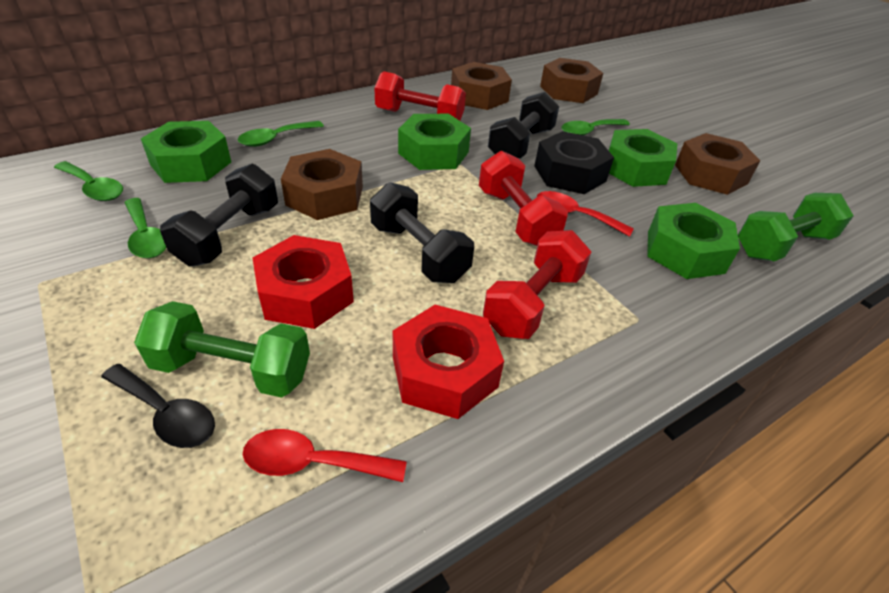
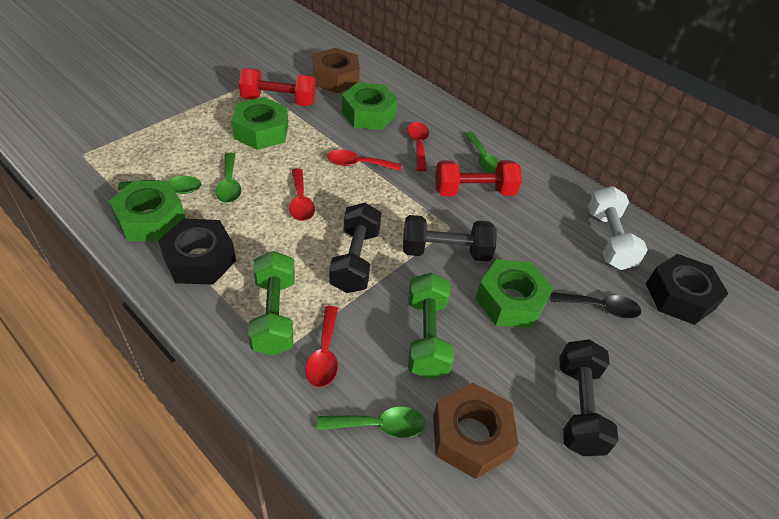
black nut: [534,131,614,194] = 1 -> [158,219,236,285] [646,254,728,325] = 2
brown nut: [281,149,363,220] [451,62,512,110] [540,58,603,103] [675,133,760,195] = 4 -> [313,48,360,93] [433,383,519,479] = 2
red dumbbell: [375,71,466,121] [479,151,568,246] [483,230,591,339] = 3 -> [239,68,316,106] [435,160,522,196] = 2
red nut: [253,235,354,329] [393,305,504,419] = 2 -> none = 0
red spoon: [243,429,406,482] [537,191,634,237] = 2 -> [289,169,315,221] [306,306,338,388] [327,150,401,171] [407,122,429,171] = 4
white dumbbell: none = 0 -> [588,186,648,270] = 1

